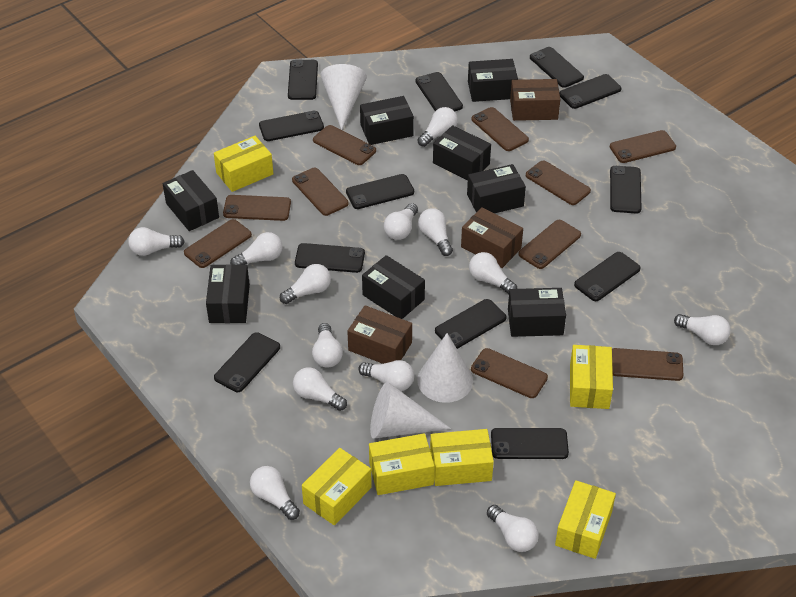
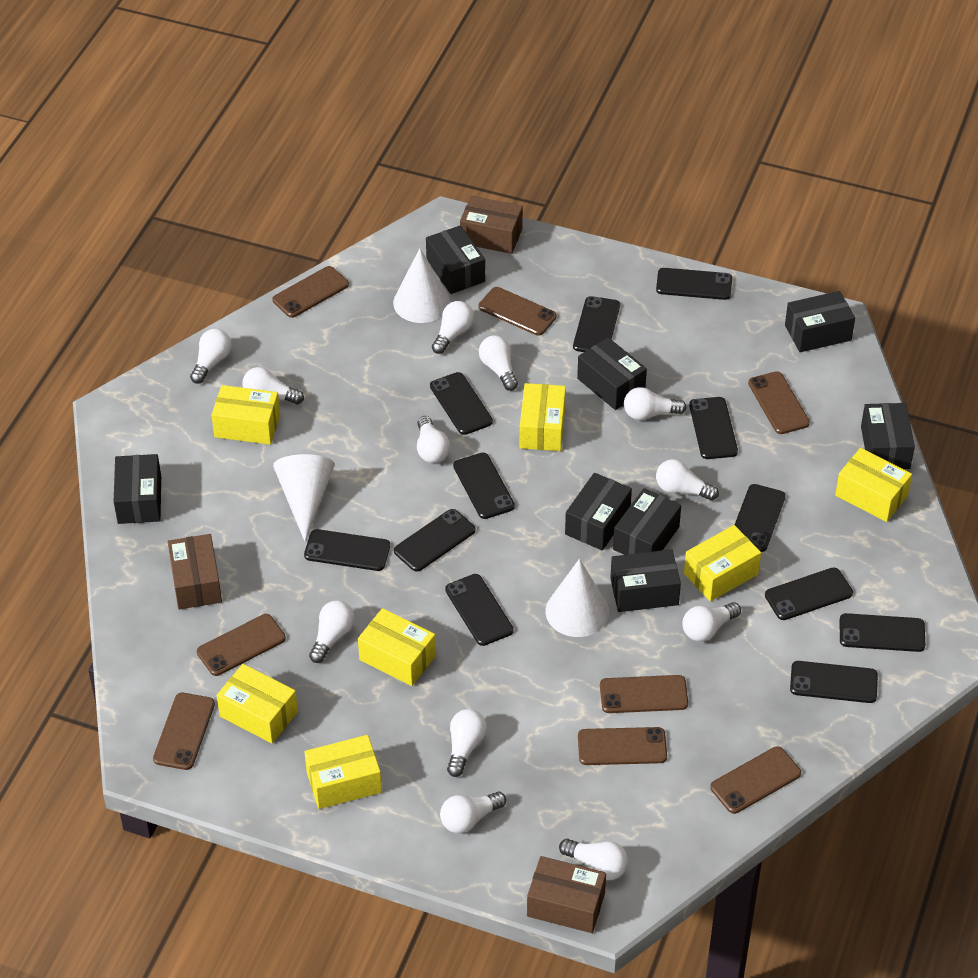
brown phone: [184,219,252,268] [223,195,291,221] [292,168,349,216] [313,125,376,165] [471,107,529,151] [471,348,548,398] [518,220,581,269] [526,160,591,205] [610,130,676,163] [612,348,683,381] = 10 -> [153,693,215,770] [197,614,286,676] [272,266,349,318] [478,287,557,336] [578,727,667,765] [600,675,688,713] [710,746,801,814] [748,371,810,434] = 8
white light bulb: [128,227,185,256] [230,232,282,265] [250,466,300,520] [280,264,331,304] [293,367,347,411] [312,323,343,368] [358,360,414,391] [384,203,418,240] [418,107,458,147] [418,208,453,256] [469,252,517,294] [487,505,539,552] [674,314,731,345] = 13 -> [190,329,232,384] [242,367,304,404] [309,600,355,663] [417,416,450,463] [432,301,474,354] [440,792,506,833] [447,709,487,777] [479,335,518,391] [559,839,628,880] [624,387,687,420] [656,459,719,501] [683,602,741,641] = 12
yellow box: [214,136,273,192] [302,448,372,525] [369,433,434,495] [430,429,494,486] [555,480,616,559] [570,345,613,409] = 6 -> [211,385,280,445] [217,664,298,743] [304,735,382,809] [358,608,436,686] [520,383,566,451] [684,525,761,602] [835,448,912,522] = 7

